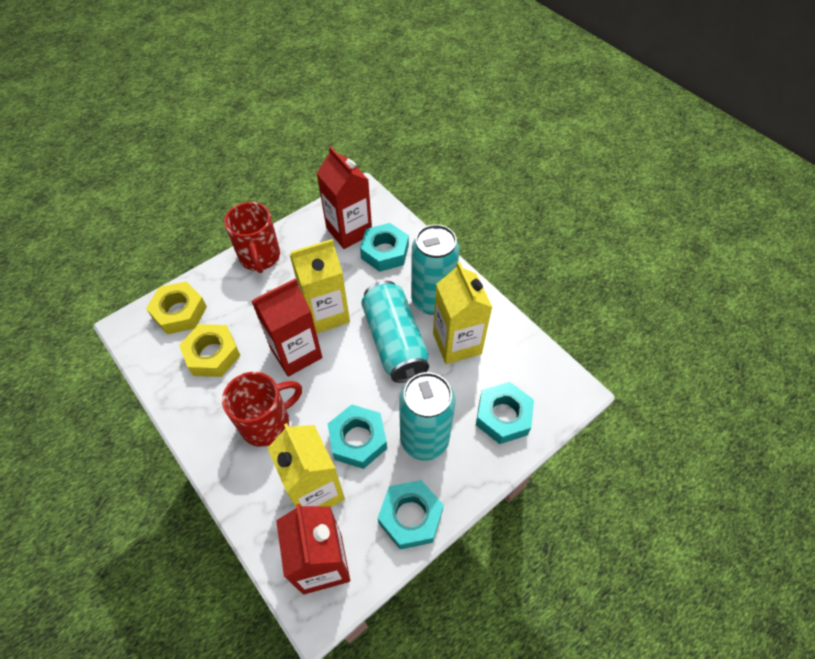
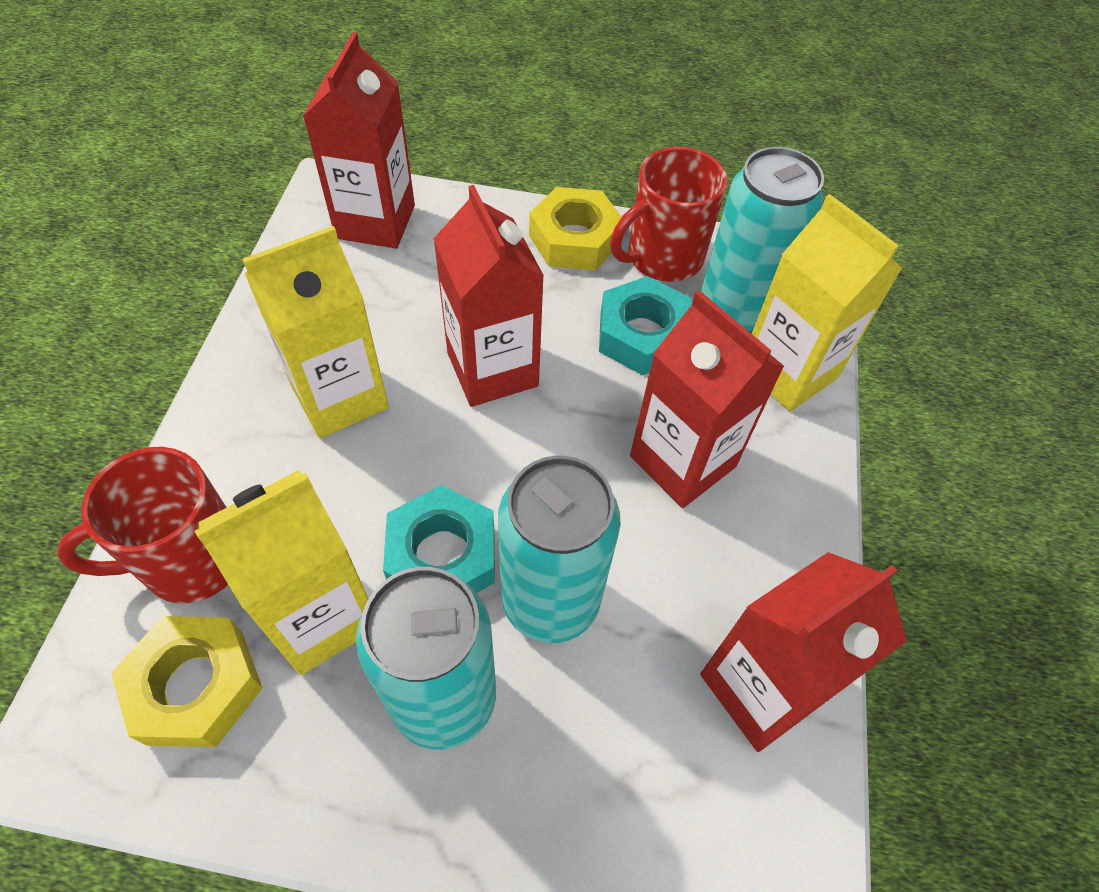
red carton: [251,278,322,377] [276,503,350,595] [317,146,372,249] = 3 -> [303,32,415,249] [433,185,544,407] [630,290,785,508] [700,552,907,752] = 4
turquoise nut: [328,404,387,469] [360,223,409,272] [378,480,444,549] [476,382,534,444] = 4 -> [383,485,495,593] [599,276,691,375] = 2

